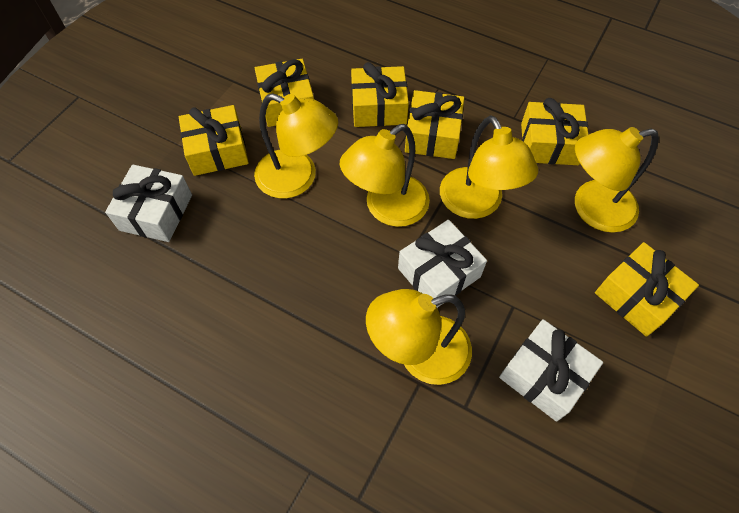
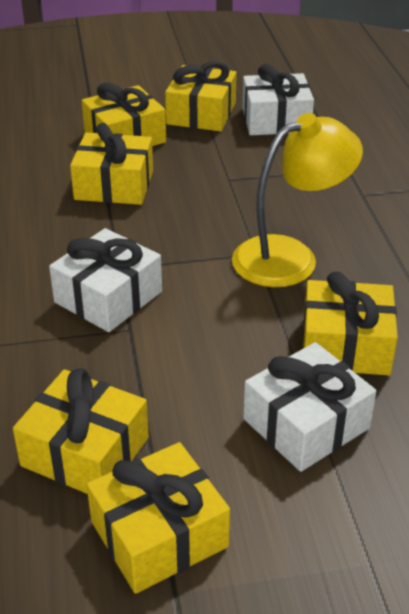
yellow lamp: [254,93,338,198] [340,124,430,227] [366,289,472,385] [440,116,538,219] [575,127,659,233] = 5 -> [232,113,363,287] = 1

